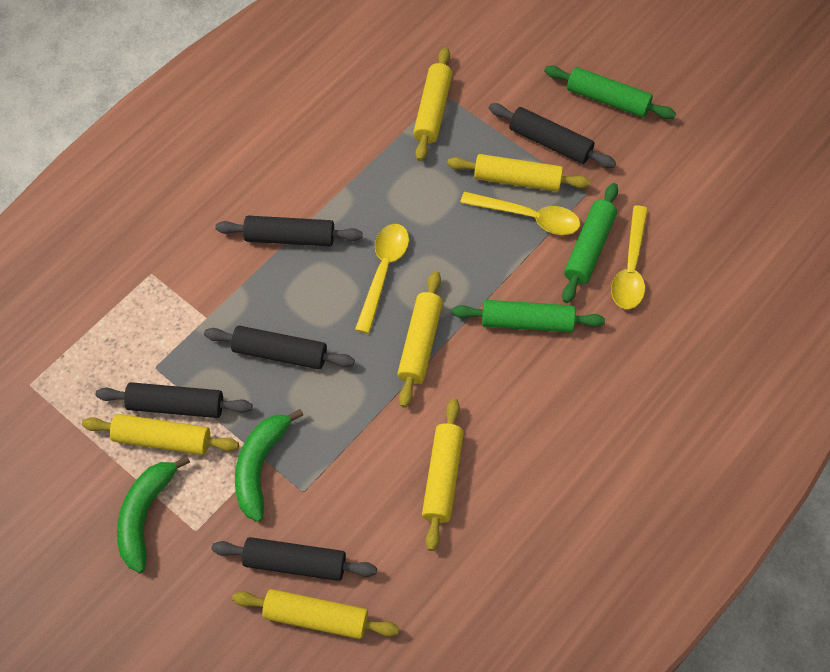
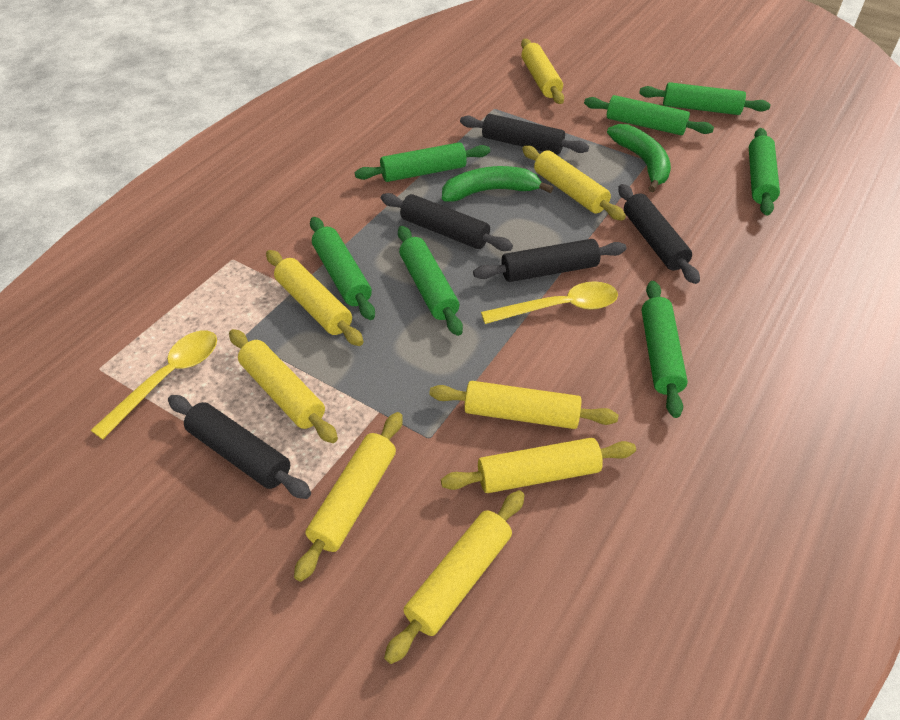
green rolling pin: [452,300,605,332] [544,65,676,119] [562,183,618,303] = 3 -> [310,217,375,320] [355,142,490,182] [398,226,463,336] [584,95,714,135] [639,82,771,115] [642,281,688,418] [749,128,780,216] = 7
yellow rolling pin: [82,414,239,455] [232,589,399,639] [397,271,443,408] [413,47,452,161] [422,399,464,551] [447,154,590,192] = 6 -> [229,329,338,443] [266,250,363,346] [294,412,403,582] [384,490,525,664] [429,381,618,429] [441,438,636,493] [521,39,564,104] [522,146,626,220] = 8
yellow spoon: [355,224,409,334] [460,192,580,235] [611,205,648,309] = 3 -> [91,330,217,439] [481,281,618,324] = 2

